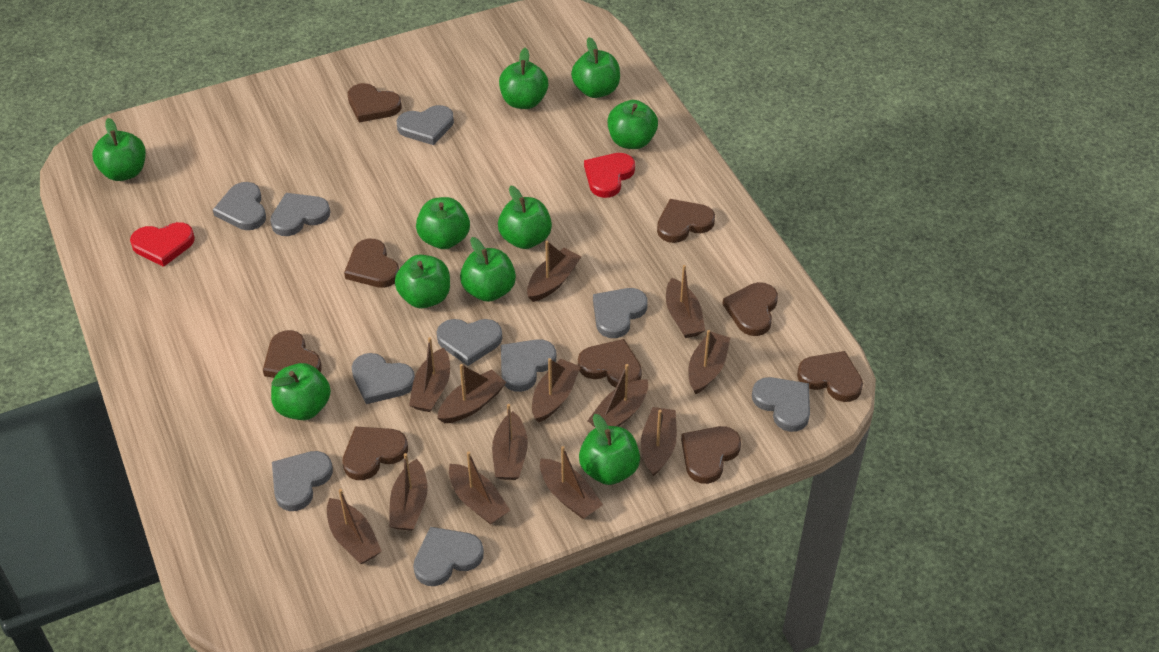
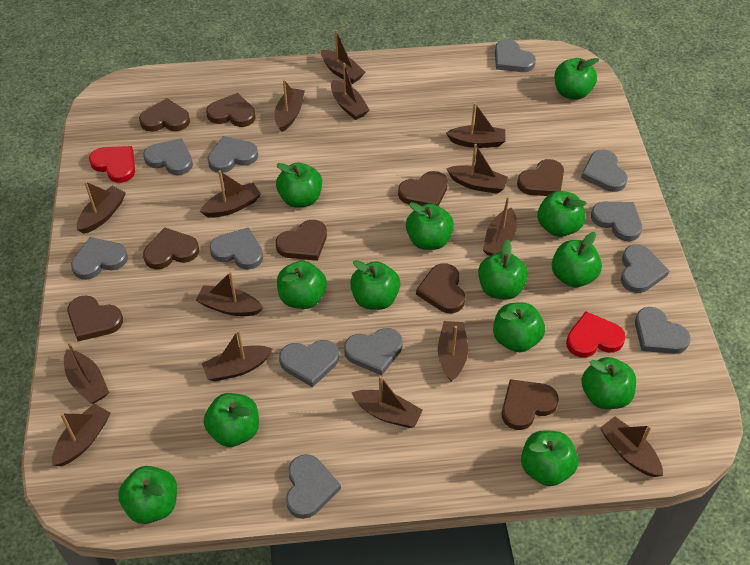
brown boat: [327,489,382,564] [389,453,428,531] [409,337,450,412] [437,364,506,423] [449,451,510,525] [492,404,528,480] [527,241,581,302] [532,358,580,422] [540,446,603,519] [587,364,648,428] [641,407,677,476] [666,265,705,338] [688,330,730,395] = 13 -> [52,403,110,466] [64,342,109,404] [77,181,126,234] [196,272,263,316] [200,170,261,218] [202,330,272,381] [275,79,305,132] [321,30,365,84] [331,63,369,120] [352,376,423,428] [438,321,468,382] [446,103,506,148] [446,144,508,194] [483,196,517,256] [600,417,663,477] = 15
green apple: [92,118,146,181] [271,363,331,420] [395,254,450,308] [416,197,470,249] [460,237,516,302] [498,185,552,249] [499,48,548,109] [571,37,620,98] [579,414,640,485] [607,100,658,149] = 10 -> [118,466,177,524] [204,393,259,447] [276,163,322,208] [277,261,327,309] [350,260,400,310] [406,202,454,250] [478,240,528,299] [493,303,545,352] [521,430,579,486] [537,191,587,237] [552,232,602,288] [554,58,599,100] [581,357,636,409] = 13
grey heart: [213,182,266,230] [270,193,330,236] [272,451,333,511] [352,353,415,404] [396,105,454,145] [413,527,484,586] [437,319,502,366] [501,339,556,392] [593,288,648,338] [752,377,810,432] = 10 -> [71,237,128,280] [143,138,193,175] [208,136,258,173] [209,228,263,270] [279,340,339,387] [286,454,341,519] [344,328,403,376] [495,39,536,72] [581,150,628,192] [591,202,642,241] [621,245,669,293] [635,307,691,354] = 12

